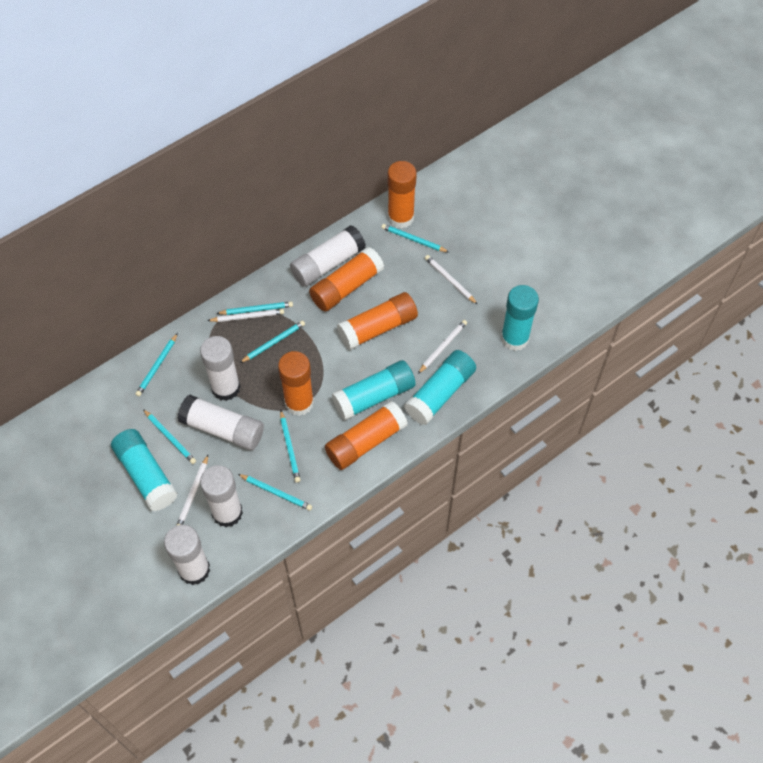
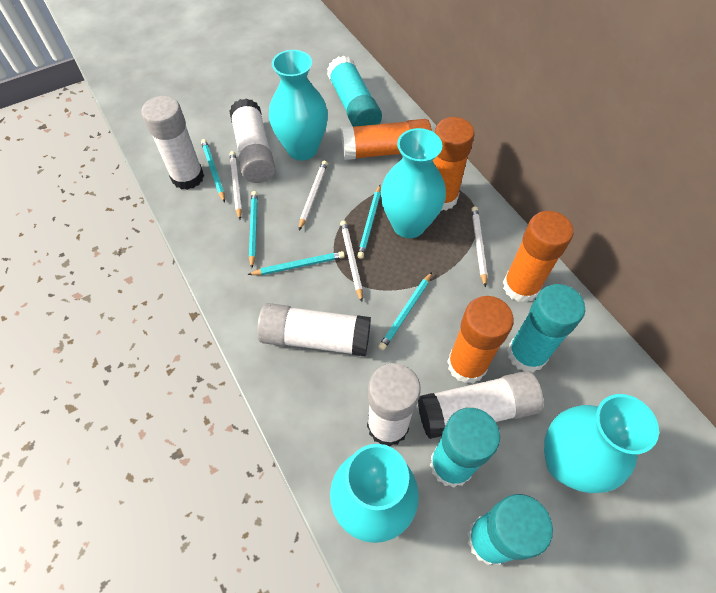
orange glue stick: [278,351,314,416] [309,247,384,312] [325,401,408,470] [337,292,418,350] [388,161,417,229] = 5 -> [341,119,432,160] [433,117,475,211] [447,296,514,384] [503,211,573,303] = 4
turquoise pencil: [135,333,178,397] [143,409,196,464] [216,301,293,315] [238,474,312,511] [240,320,305,363] [280,410,300,483] [381,224,449,252] = 7 -> [201,139,225,203] [248,251,345,275] [249,191,258,268] [357,185,381,259] [378,272,432,350] = 5
turquoise vase: none = 0 -> [269,50,328,161] [330,444,419,543] [381,128,446,238] [544,394,659,493] = 4

